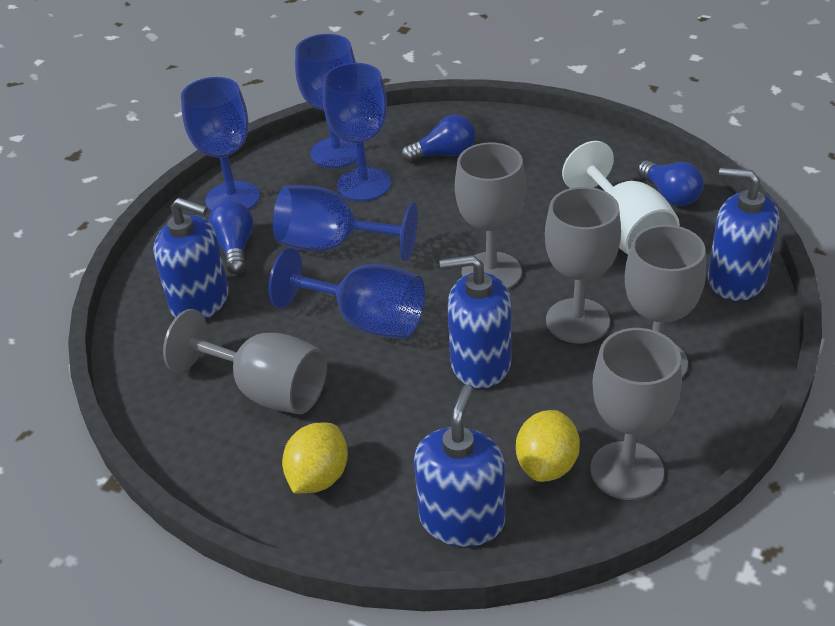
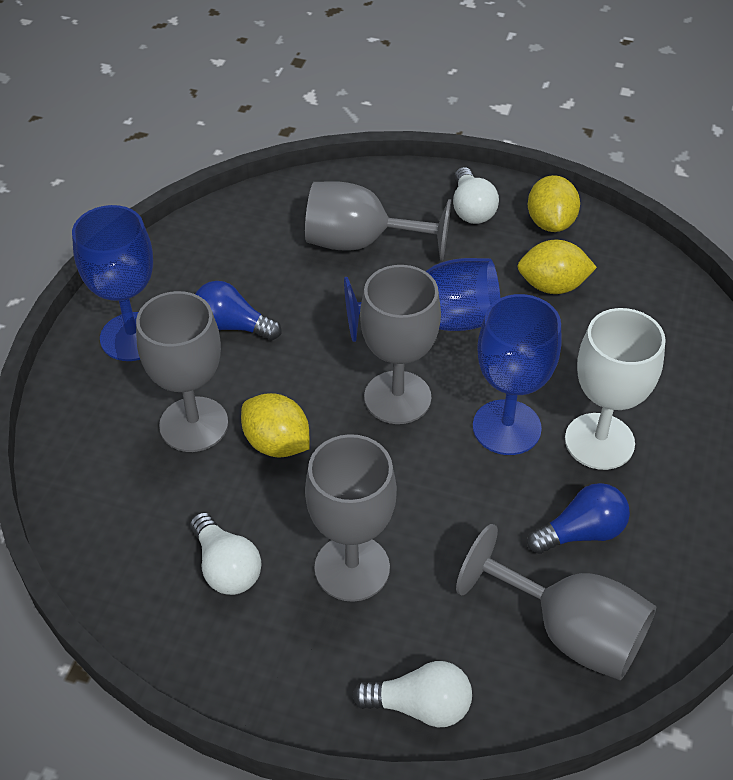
blue goblet: [181,77,260,212] [268,248,425,339] [273,185,418,262] [295,34,357,168] [323,63,391,201] = 5 -> [72,205,153,361] [344,258,500,342] [473,294,562,455] = 3
blue light bulb: [208,201,253,274] [401,115,476,162] [637,160,704,206] = 3 -> [196,281,282,340] [527,483,630,554] = 2
blue soap dispenser: [153,198,229,319] [414,385,505,547] [439,255,512,389] [708,168,779,301] = 4 -> none = 0
white light bulb: none = 0 -> [190,512,262,595] [352,661,472,727] [453,167,499,224] = 3
yellow lemon: [282,422,348,493] [516,410,580,482] = 2 -> [241,393,310,458] [517,240,597,294] [528,175,580,232] = 3

